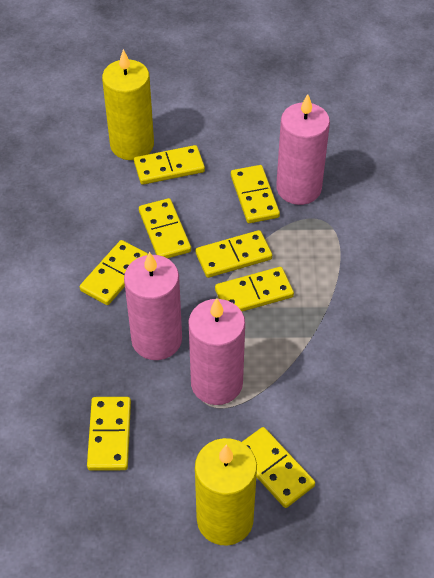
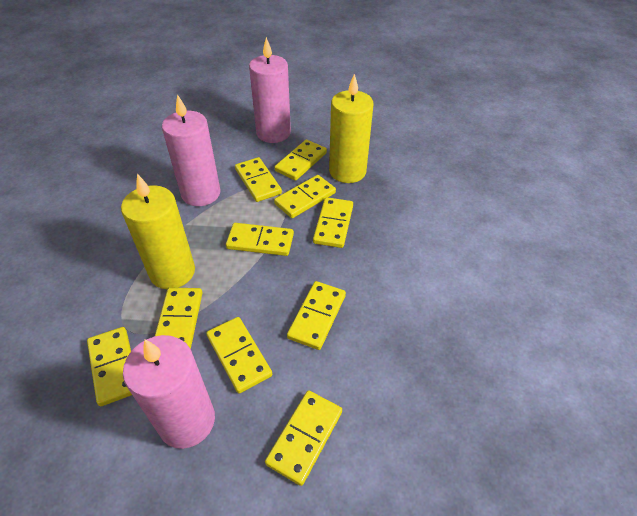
yellow domino: [80,240,148,305] [87,397,131,471] [134,145,205,185] [139,198,191,258] [196,230,272,278] [215,267,294,311] [231,165,280,223] [242,427,315,508] = 8 -> [87,327,132,406] [155,288,202,349] [206,317,272,394] [226,223,294,256] [235,157,282,202] [265,390,342,486] [274,175,336,218] [275,140,327,181] [287,281,346,350] [313,197,353,248] = 10

